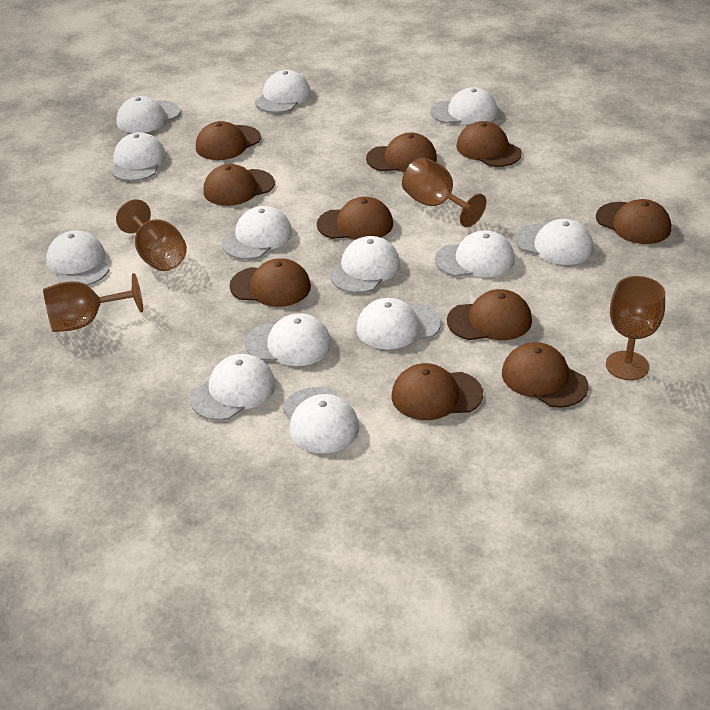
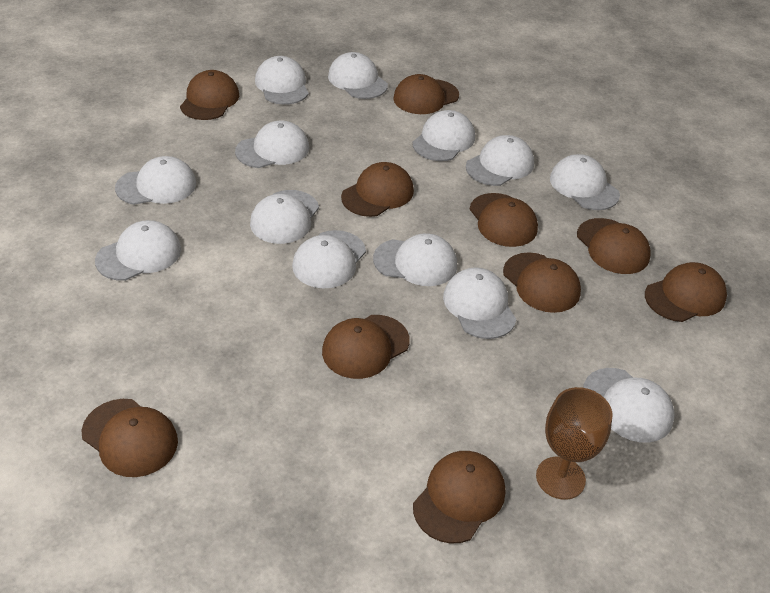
brown goblet: [43,273,143,332] [116,199,187,271] [402,157,487,227] [606,276,665,380] = 4 -> [536,387,613,500] = 1

